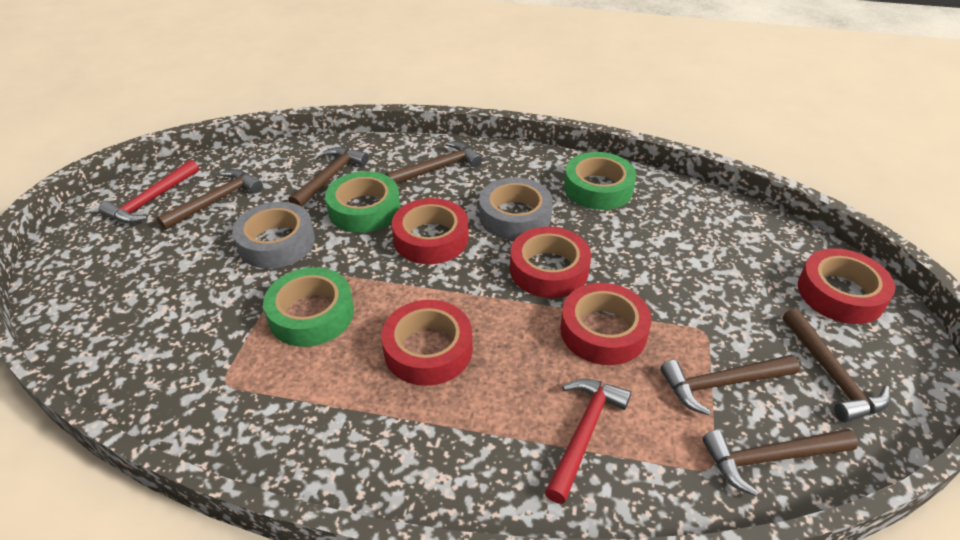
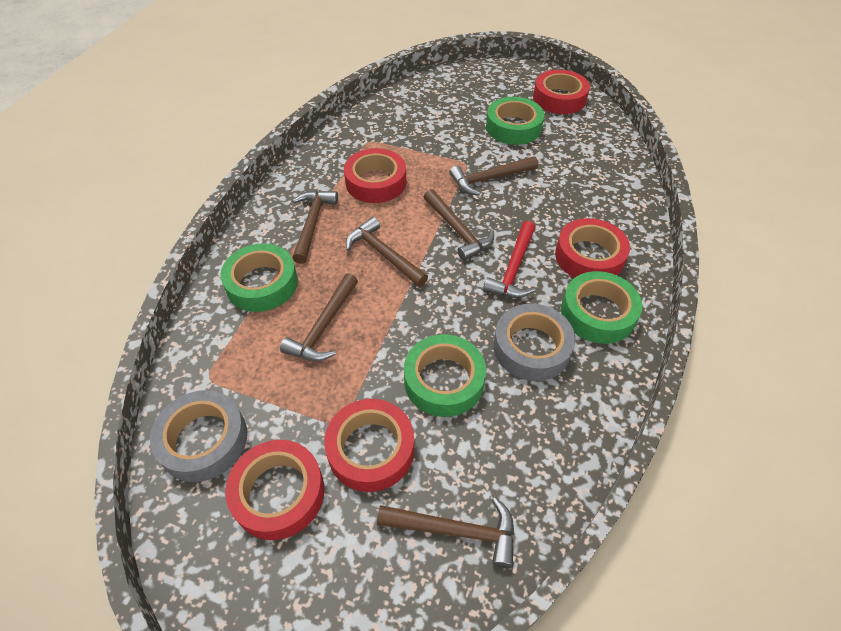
green tape: [263,267,354,347] [325,171,400,233] [564,152,636,210] = 3 -> [220,243,298,312] [404,334,486,417] [486,97,544,145] [561,271,642,344] = 4
red hammer: [99,159,199,224] [545,379,631,504] = 2 -> [483,221,535,298] = 1

